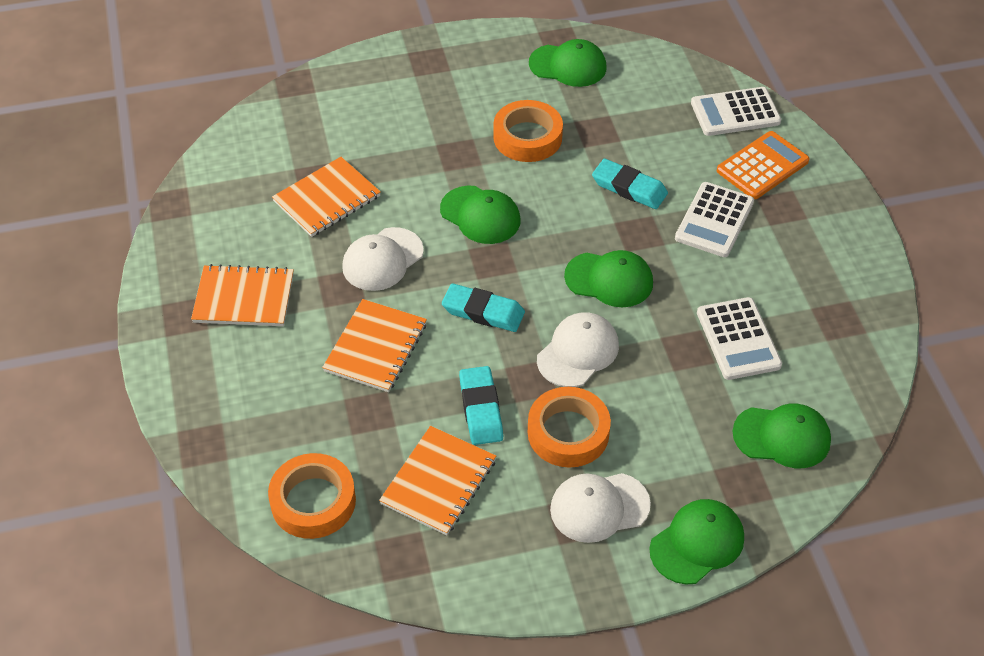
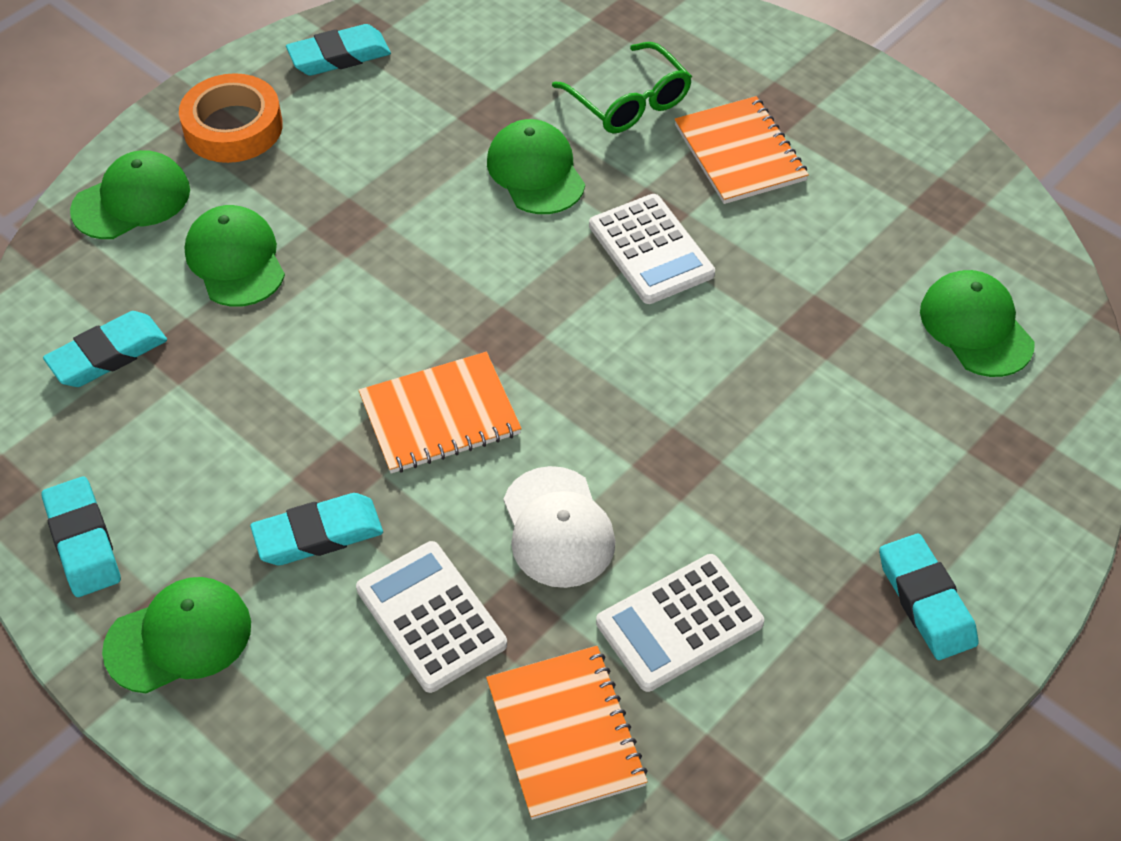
green glasses: none = 0 -> [552,42,692,133] = 1
orange calculator: [717,131,810,199] = 1 -> none = 0
orange notebook: [191,264,294,326] [272,157,381,237] [322,299,427,392] [379,426,496,535] = 4 -> [359,352,522,474] [486,646,648,820] [675,96,809,204] = 3
orange tape: [268,453,356,539] [493,100,563,162] [528,387,611,468] = 3 -> [179,73,283,163] = 1
turquoise eraser: [442,283,525,332] [459,366,503,445] [592,159,668,209] = 3 -> [41,477,121,597] [43,311,167,387] [250,493,383,565] [286,24,391,76] [879,534,979,660] = 5
white cap: [342,227,424,291] [537,312,619,387] [550,473,651,543] = 3 -> [504,466,615,588] = 1

